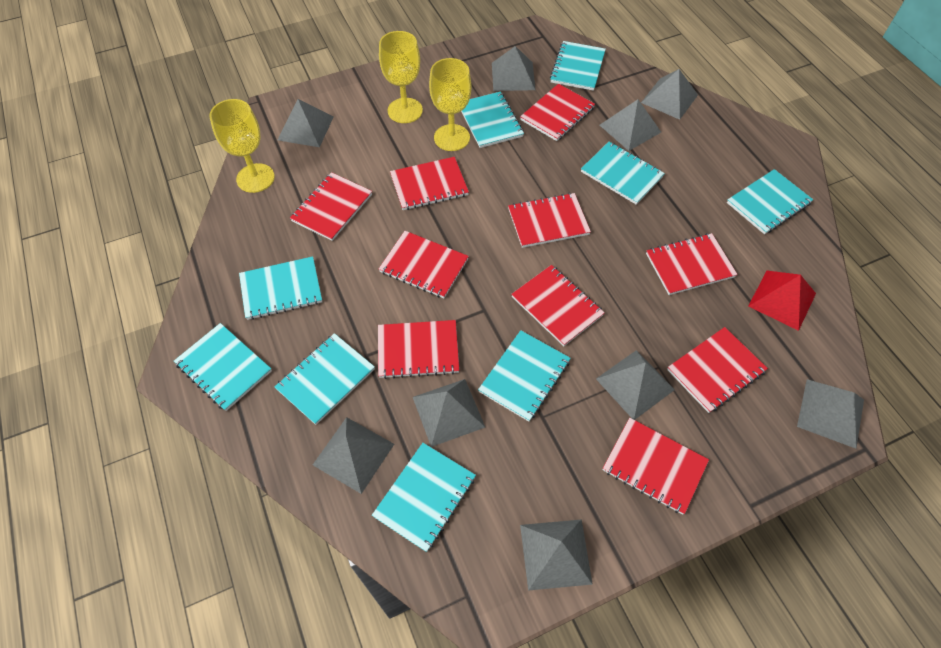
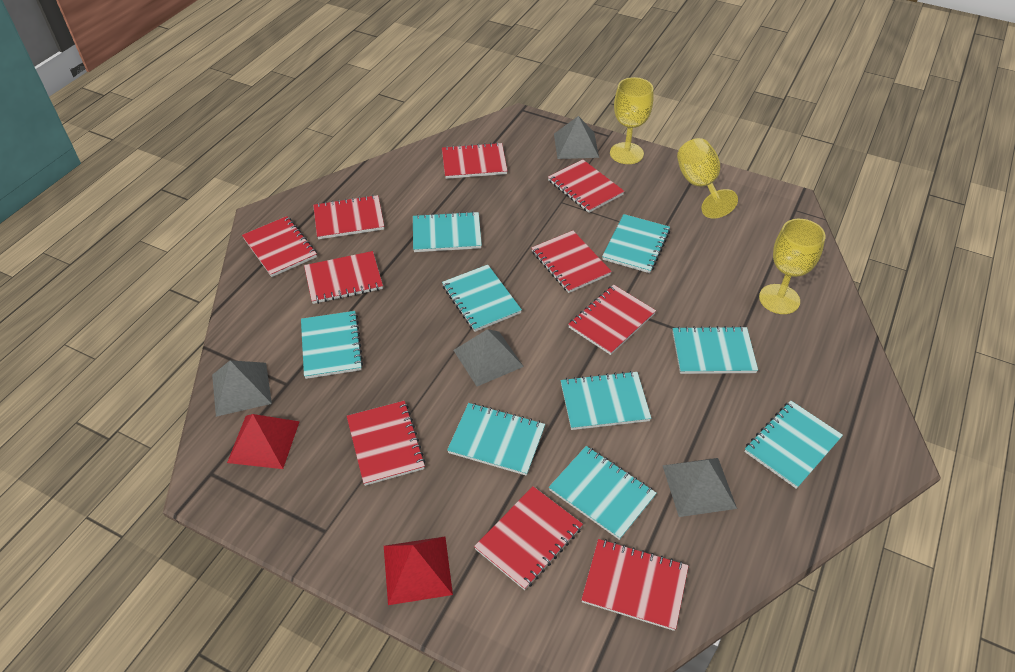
grey pyramid: [278,99,334,147] [313,417,394,494] [413,379,485,447] [492,46,535,91] [520,519,592,591] [596,350,675,420] [600,99,661,151] [641,69,698,120] [797,379,864,449] = 9 -> [212,360,272,417] [453,329,524,386] [554,116,599,159] [662,458,737,517] = 4
red pyramid: [748,271,816,331] = 1 -> [227,414,300,469] [384,537,453,605] = 2

